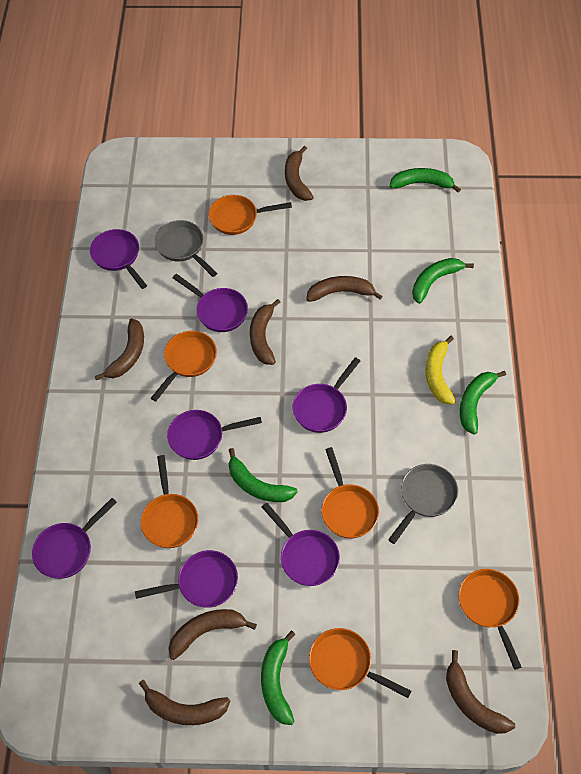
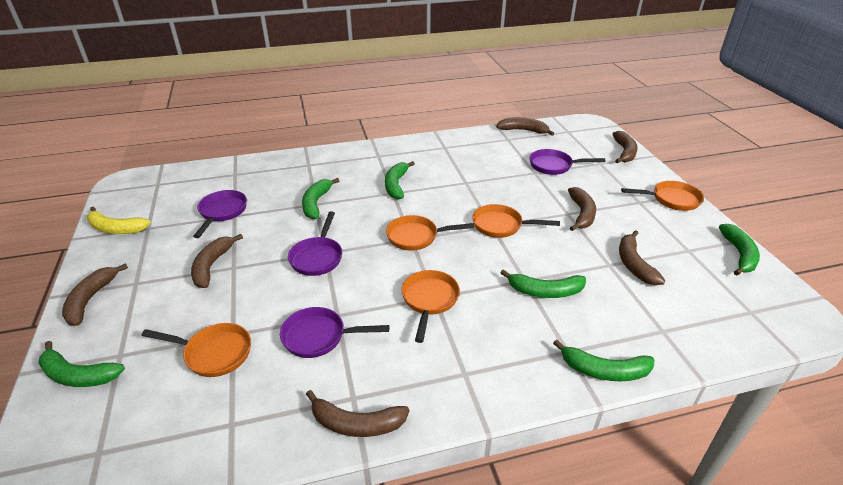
green banana: [229,448,298,502] [261,631,296,725] [390,168,461,193] [412,258,474,304] [460,371,506,435] = 5 -> [38,341,125,387] [302,178,339,219] [385,161,415,199] [501,269,586,298] [553,339,654,381] [719,224,760,276] = 6
grey pan: [154,220,217,277] [388,464,458,544] = 2 -> none = 0
orange pan: [141,455,198,548] [151,331,217,401] [209,195,292,235] [309,628,411,698] [321,447,379,539] [459,569,521,670] = 6 -> [141,323,251,377] [386,215,474,251] [402,270,460,343] [472,204,560,238] [621,181,704,211] = 5
purple pan: [32,498,117,579] [90,229,147,289] [135,550,238,608] [167,410,262,460] [173,274,248,332] [262,503,340,586] [293,357,360,433] = 7 -> [193,190,247,238] [280,307,389,358] [288,211,342,276] [530,149,605,175] = 4

